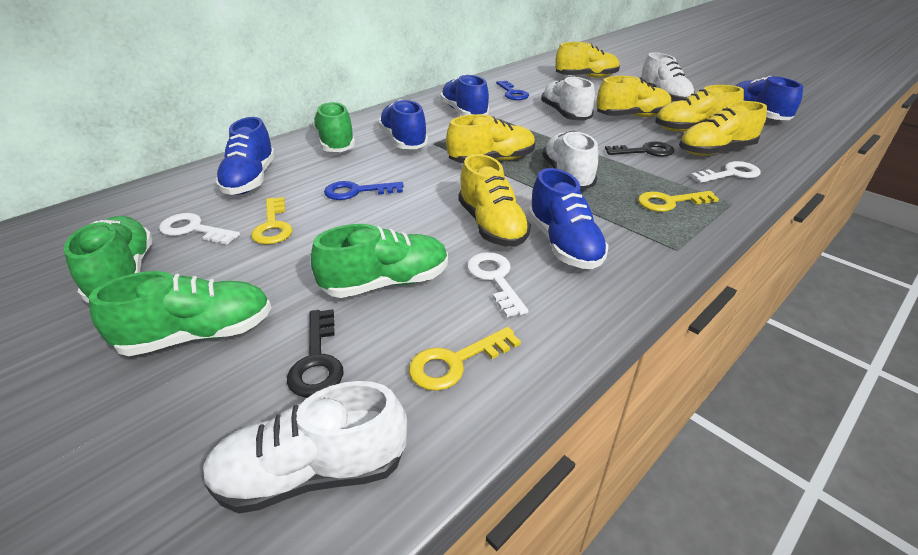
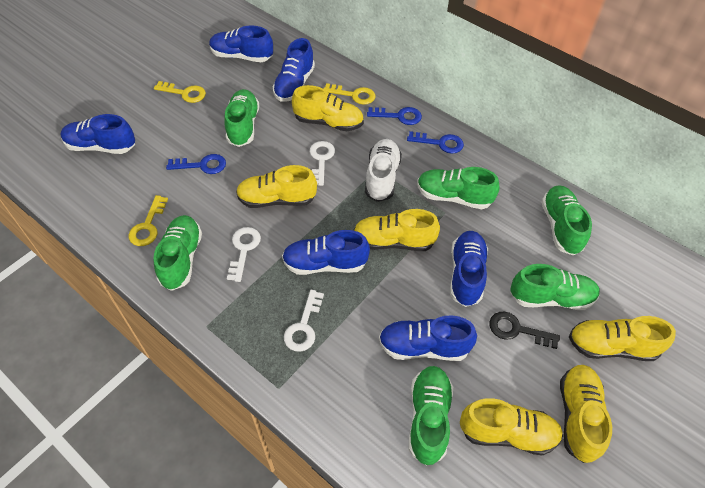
black key: [287,309,344,398] [605,141,674,157] = 2 -> [489,311,560,349] = 1
blue key: [324,181,404,200] [496,81,529,100] = 2 -> [166,154,226,174] [367,107,422,125] [407,131,464,154] = 3
blue shoe: [215,117,275,195] [378,99,428,149] [440,74,489,116] [528,168,609,269] [736,76,803,120] = 5 -> [61,114,135,154] [209,25,273,62] [273,38,315,102] [282,230,370,275] [379,316,477,361] [450,231,488,307] = 6
green shoe: [64,216,153,303] [89,271,271,356] [311,224,448,298] [312,101,355,152] = 4 -> [154,215,202,291] [224,89,259,147] [409,366,453,466] [417,167,500,209] [510,264,600,310] [541,185,592,256] = 6
white shoe: [202,381,407,514] [541,76,595,121] [542,130,598,190] [641,52,695,103] = 4 -> [365,139,402,202] = 1

